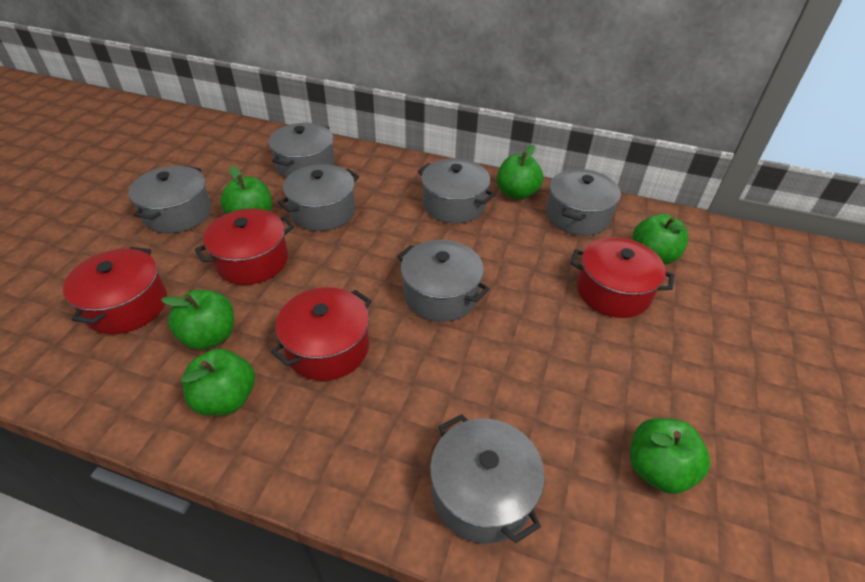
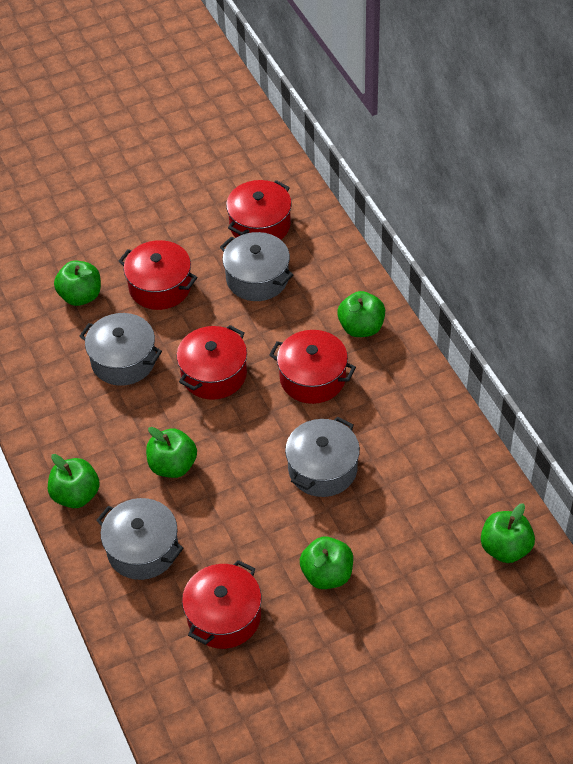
grey pot: [129,166,211,233] [268,123,335,178] [278,164,359,231] [397,240,490,322] [418,159,495,224] [430,414,545,544] [546,169,621,236] = 7 -> [80,313,162,386] [96,498,183,580] [220,232,293,301] [285,417,360,497] = 4
red pot: [63,247,167,334] [195,209,294,285] [271,287,371,381] [571,237,674,318] = 4 -> [118,240,197,310] [177,325,247,400] [182,560,262,649] [226,180,292,240] [269,330,356,404] = 5

